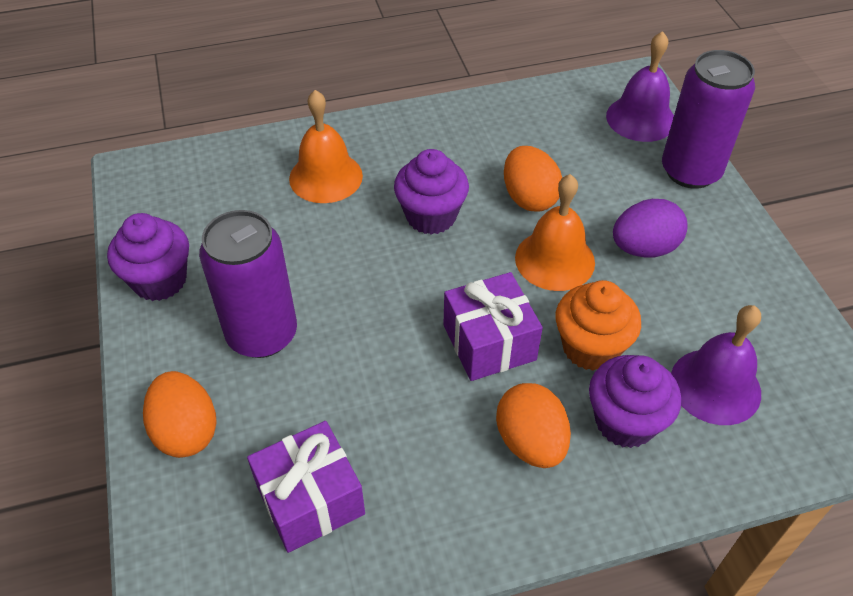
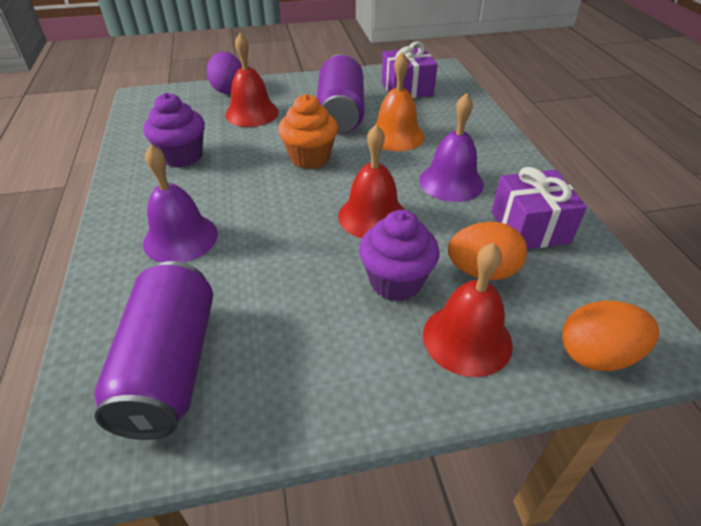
orange bell: [289,90,363,203] [515,174,595,291] = 2 -> [373,52,425,151] = 1
orange egg: [143,371,217,458] [496,383,571,468] [504,146,562,212] = 3 -> [448,222,527,280] [562,301,659,371] = 2
purple cupcake: [107,213,189,301] [394,149,469,235] [589,355,681,448] = 3 -> [143,93,205,168] [359,210,439,301] = 2
red bell: none = 0 -> [225,33,279,127] [338,124,404,238] [423,243,513,377] = 3

